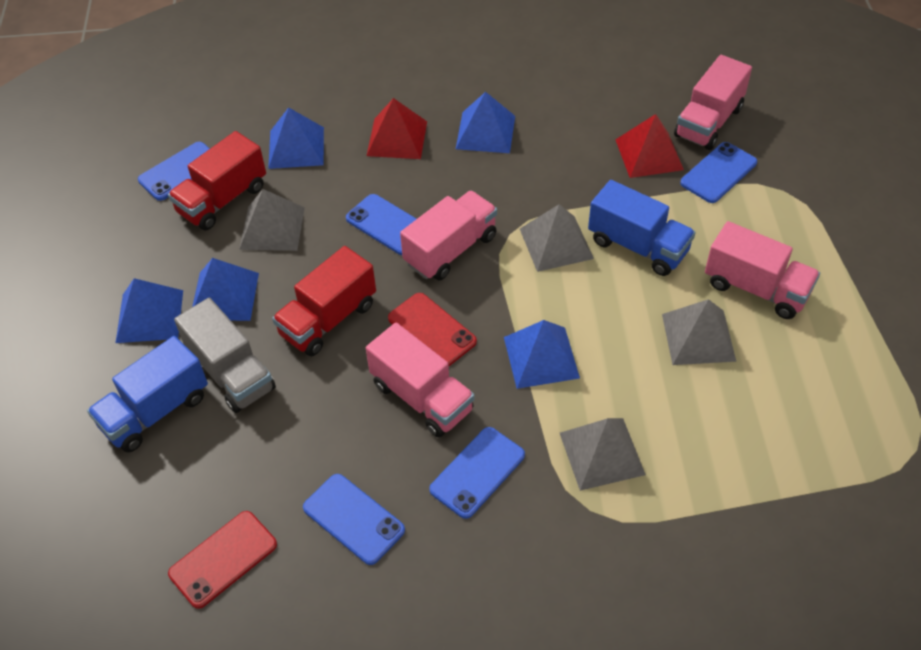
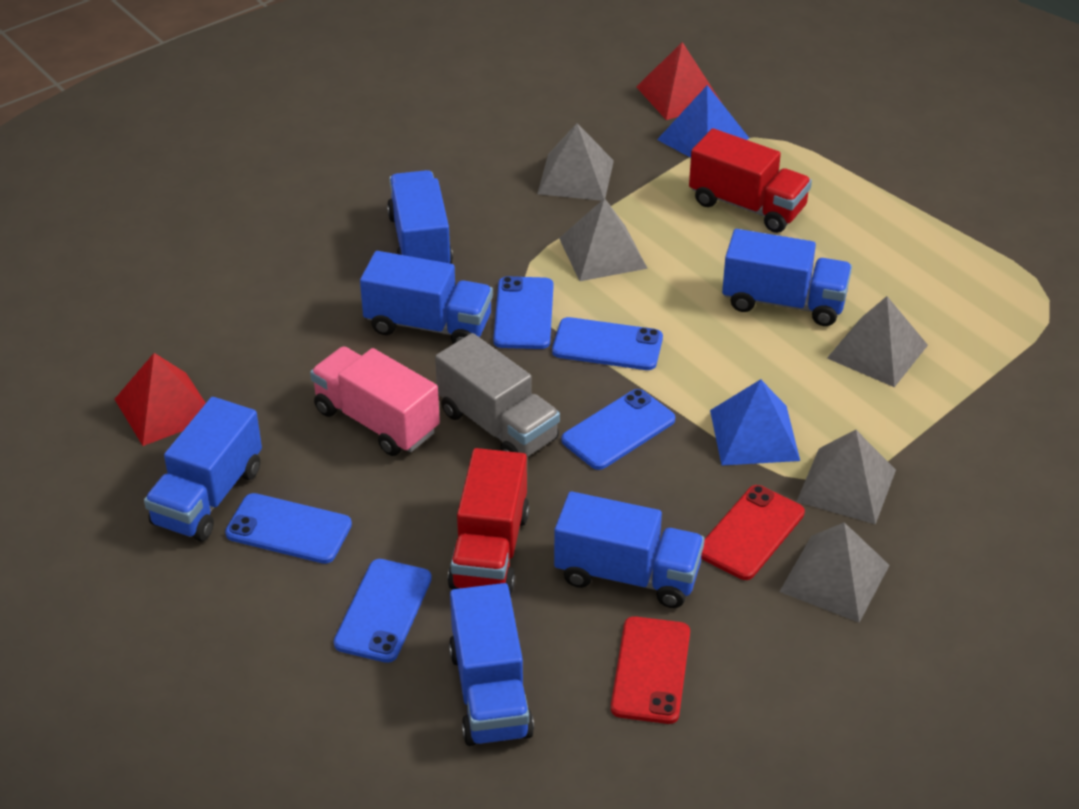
blue pyramid: [116,278,183,343] [192,258,259,321] [268,107,324,169] [456,92,515,153] [504,320,580,389] = 5 -> [657,85,749,158] [710,379,800,465] = 2
blue truck: [87,336,208,452] [588,180,696,276] = 2 -> [144,397,262,542] [360,251,493,344] [387,170,453,264] [449,583,534,746] [554,491,705,608] [722,229,852,326] = 6
grey pyramid: [239,189,305,251] [520,204,594,272] [560,418,646,491] [662,299,736,365] = 4 -> [537,123,614,201] [559,198,648,281] [779,522,889,623] [796,430,896,525] [827,296,928,387] = 5
pink truck: [366,323,474,437] [400,191,497,281] [674,55,752,150] [705,221,820,319] = 4 -> [310,346,440,456] = 1

